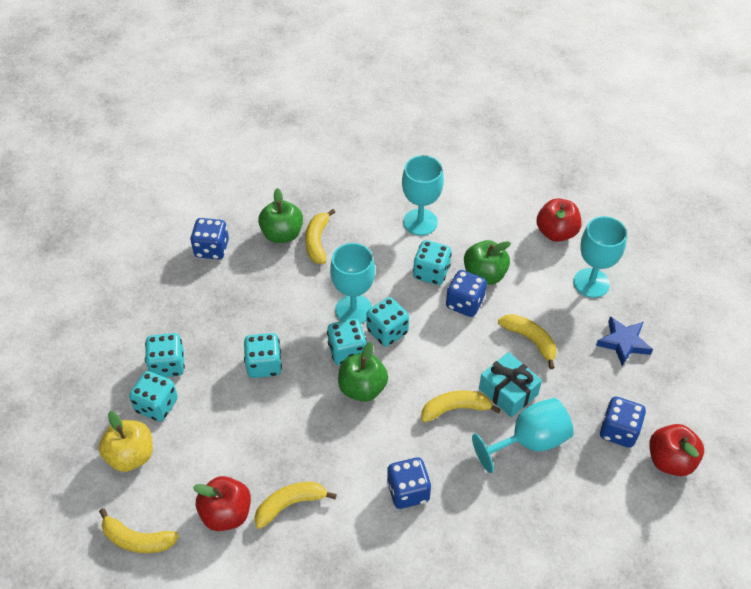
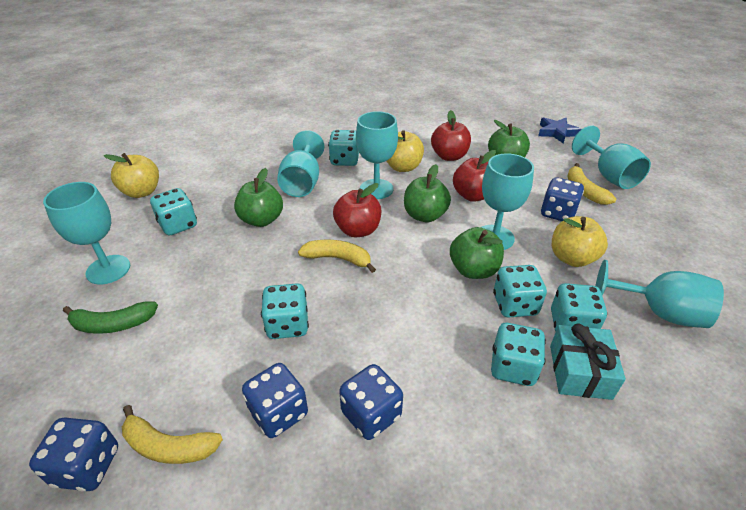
green apple: [258,188,303,243] [338,342,388,402] [464,240,511,285] = 3 -> [234,168,283,227] [404,164,451,222] [450,227,504,279] [488,120,530,157] = 4
green banana: none = 0 -> [63,302,158,334] = 1
turquoise goblet: [330,243,375,323] [402,155,444,236] [472,398,574,473] [573,216,627,298] = 4 -> [43,182,130,285] [277,130,324,197] [356,111,398,199] [481,153,534,250] [572,125,651,189] [595,260,724,328] = 6
yellow apple: [99,411,153,472] = 1 -> [104,153,159,198] [387,130,424,172] [552,216,608,267] = 3
yellow banana: [99,508,179,553] [254,482,337,529] [305,209,335,264] [421,390,501,423] [498,314,556,369] = 5 -> [122,405,223,464] [298,240,376,273] [567,163,616,205] = 3

